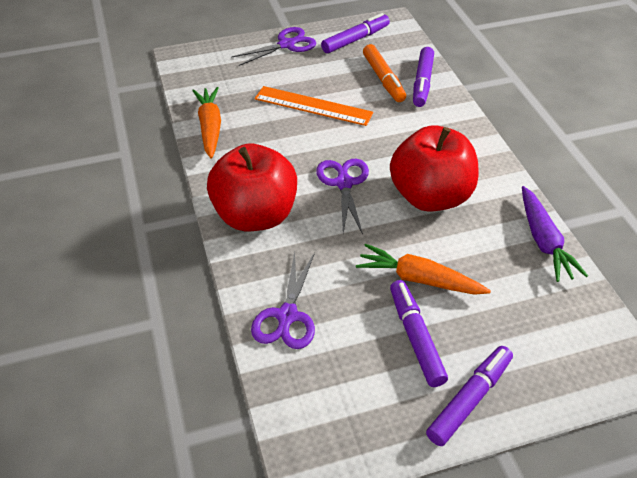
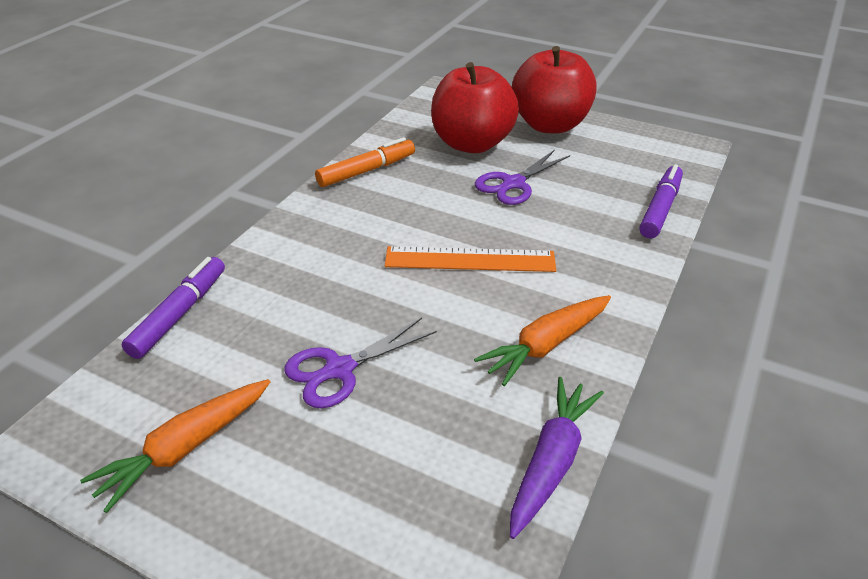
purple marker: [321,13,390,53] [390,280,448,387] [413,47,434,107] [426,346,513,446] = 4 -> [121,257,225,359] [639,164,683,238] = 2
purple scissors: [231,27,316,66] [251,252,315,349] [316,159,369,234] = 3 -> [284,318,437,408] [475,150,570,205] = 2

